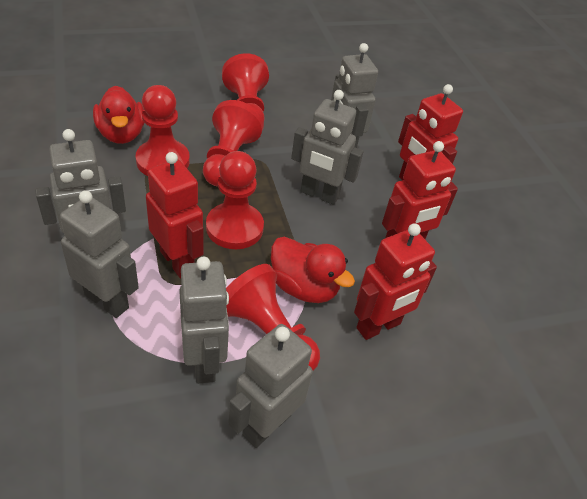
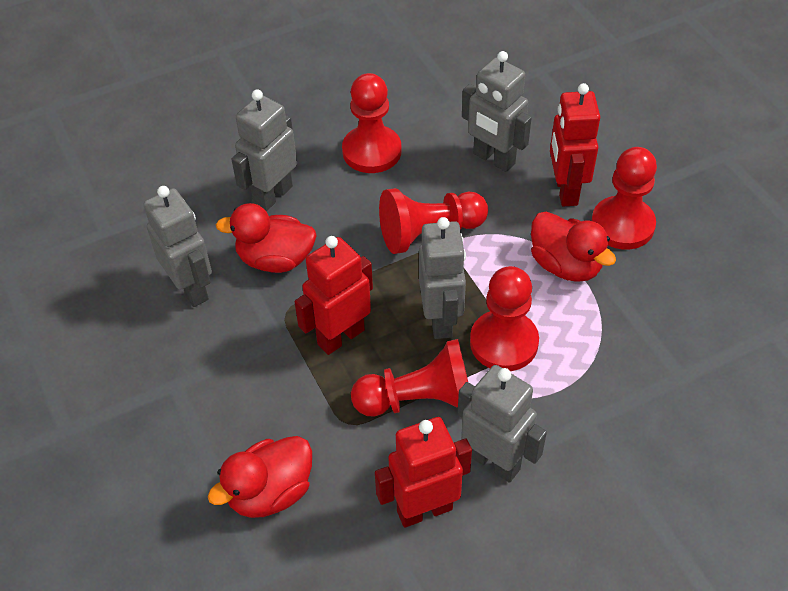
grey robot: [35,129,126,233] [60,190,139,318] [179,257,229,384] [228,324,313,448] [291,90,363,205] [331,43,378,148] = 6 -> [144,186,212,307] [231,89,297,211] [419,217,466,339] [457,365,547,483] [462,51,532,172] = 5
red duck: [93,86,144,144] [271,237,355,303] = 2 -> [208,436,312,518] [216,203,317,273] [531,211,616,282] = 3
red robot: [146,152,204,279] [354,223,437,340] [382,141,458,239] [398,84,463,180] = 4 -> [295,236,373,355] [375,417,472,528] [550,83,600,207] = 3

